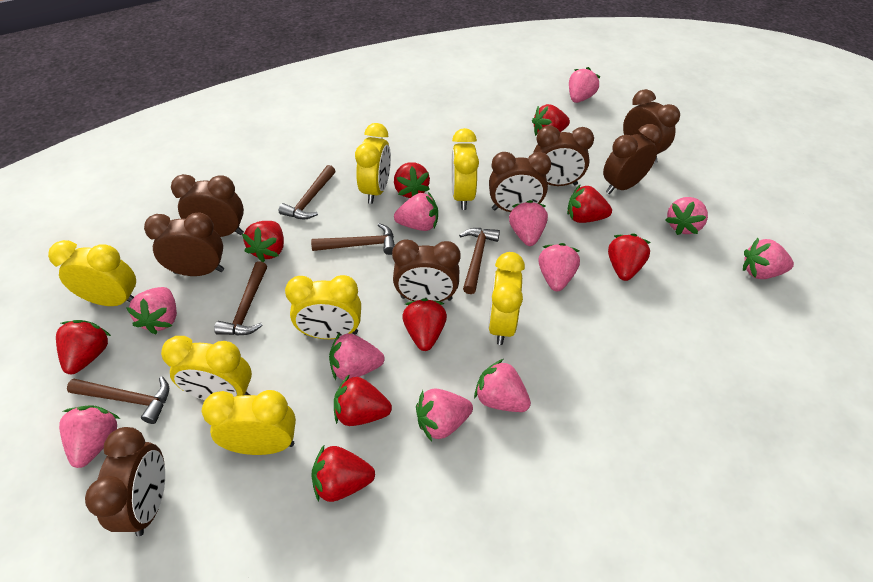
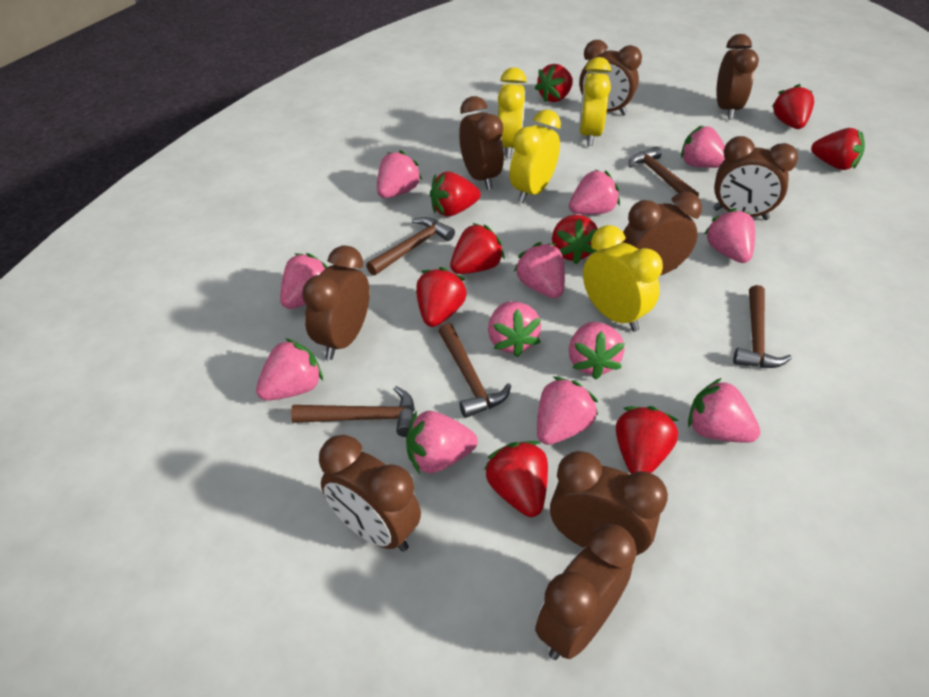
brown clock: [85,427,165,536] [144,212,224,276] [171,174,244,237] [392,239,461,302] [489,152,551,212] [533,126,594,186] [603,124,661,194] [623,89,680,163] = 8 -> [302,245,370,360] [319,435,421,552] [459,96,504,190] [535,524,637,660] [550,451,668,556] [579,40,642,116] [622,192,702,275] [713,136,798,220] [716,34,759,119] = 9
pink strawberry: [59,405,120,468] [126,287,177,335] [329,333,385,380] [394,192,438,231] [416,388,473,441] [474,359,531,412] [509,200,548,246] [538,243,580,291] [569,67,600,103] [665,197,708,235] [743,238,794,279] = 11 -> [256,338,323,401] [280,253,328,309] [377,150,422,198] [406,410,478,474] [488,301,541,357] [514,242,565,298] [537,376,598,445] [569,170,620,215] [569,322,625,380] [681,125,725,168] [688,378,761,443] [704,208,755,263] = 12
yellow clock: [48,240,136,306] [161,336,252,400] [202,390,296,455] [285,275,361,339] [355,123,391,204] [451,128,479,210] [488,252,525,345] = 7 -> [498,67,527,158] [510,109,561,203] [579,57,611,146] [583,225,663,332] = 4

